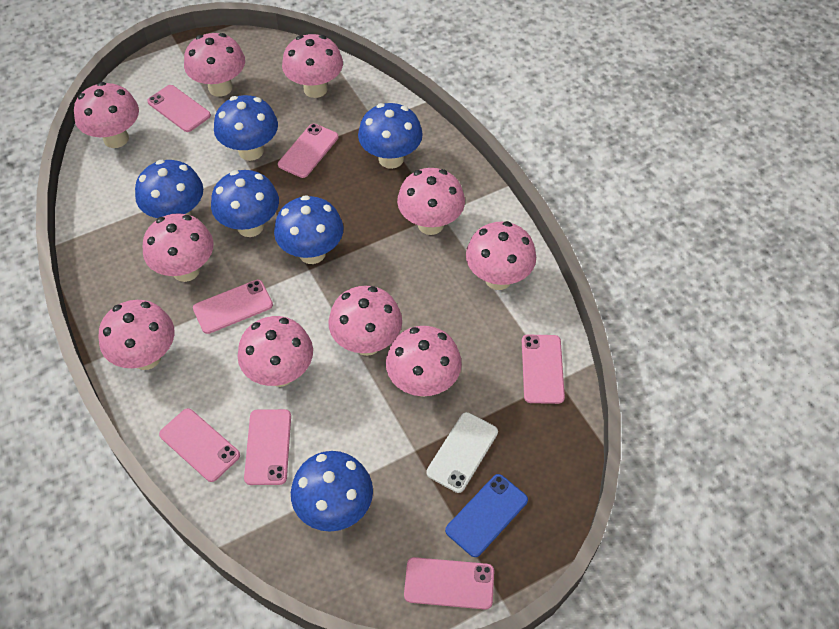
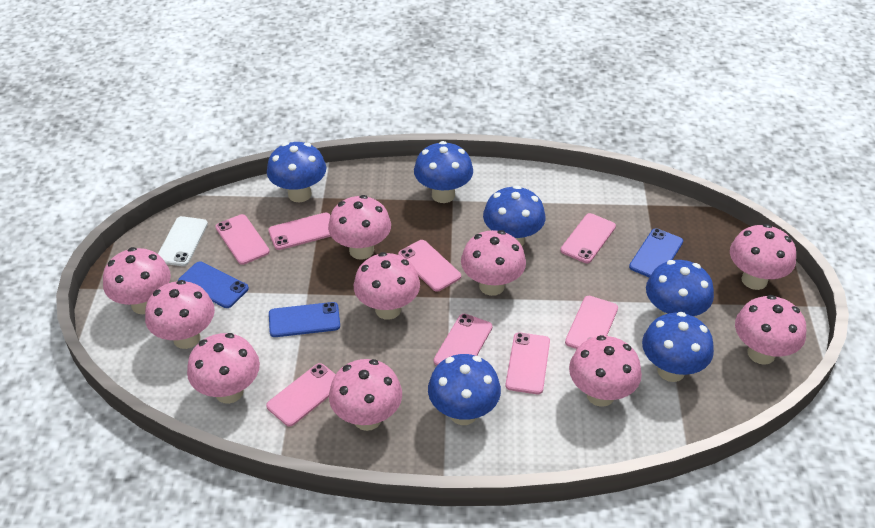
blue phone: [445,474,528,557] = 1 -> [178,262,249,308] [269,302,340,337] [629,228,683,278] = 3
pink phone: [147,85,211,132] [159,408,240,482] [193,280,273,334] [244,409,291,485] [278,124,339,178] [404,557,494,610] [522,335,565,404] = 7 -> [215,214,270,265] [266,363,336,427] [268,213,331,250] [398,240,461,292] [434,314,492,365] [506,332,550,394] [560,213,616,263] [565,296,618,349] = 8

